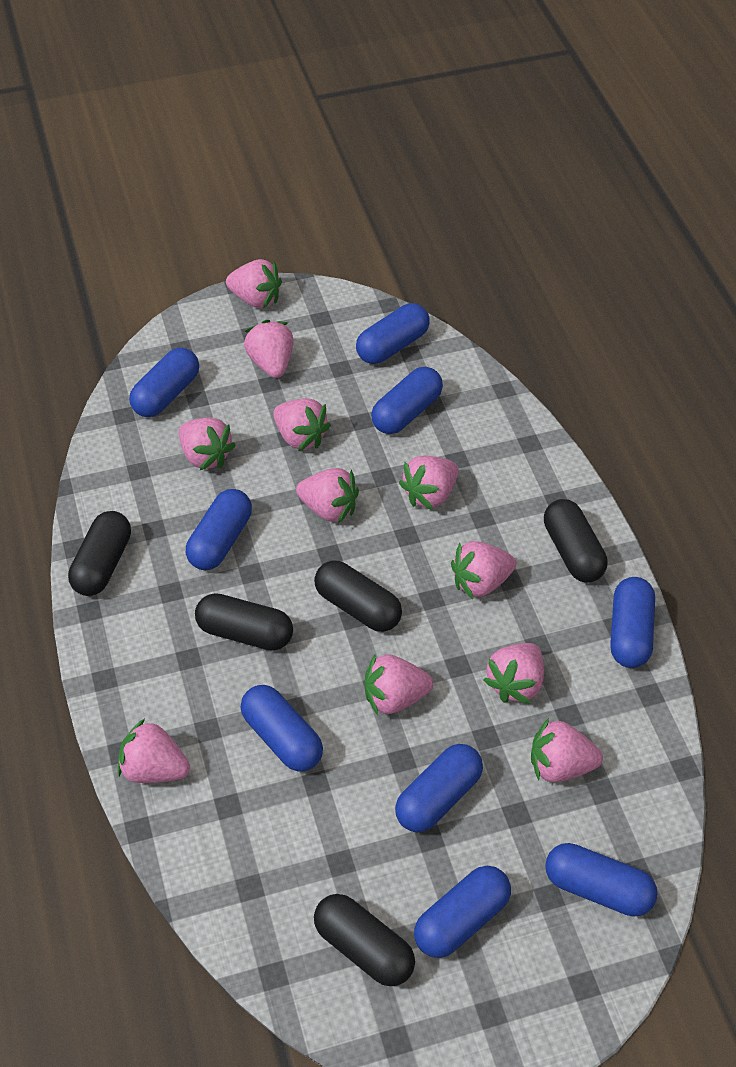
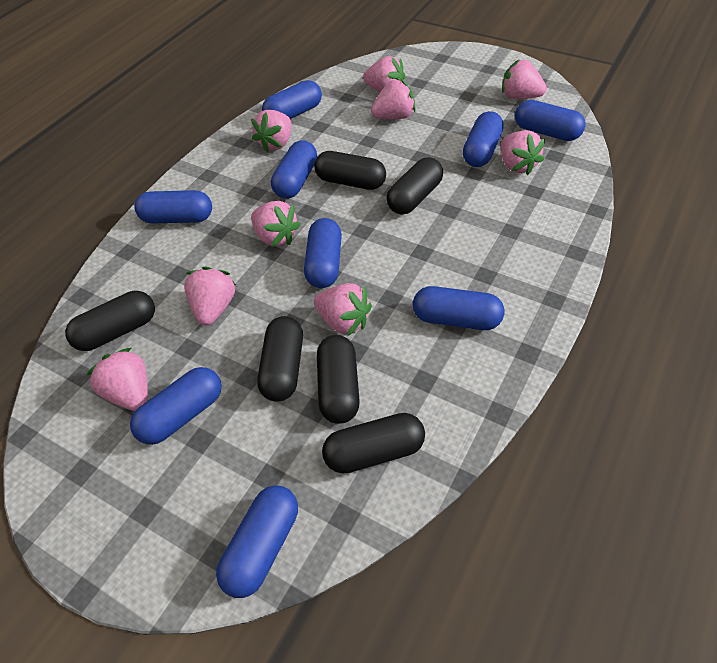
black capsule: [68,511,131,596] [195,593,293,651] [314,561,402,632] [314,894,415,986] [544,499,607,582] = 5 -> [65,291,155,351] [257,316,303,402] [314,151,386,190] [317,335,360,424] [322,413,425,474] [387,157,443,214] = 6
pink strawberry: [118,719,190,783] [179,417,236,470] [226,259,282,308] [244,320,294,378] [273,398,331,451] [296,468,359,523] [365,654,433,715] [399,456,458,510] [451,541,516,599] [483,643,544,704] [531,718,603,782] = 11 -> [86,348,148,411] [184,266,236,325] [251,110,292,152] [251,201,301,247] [314,283,372,336] [363,56,405,92] [371,79,416,119] [501,130,545,175] [502,59,547,99] = 9

